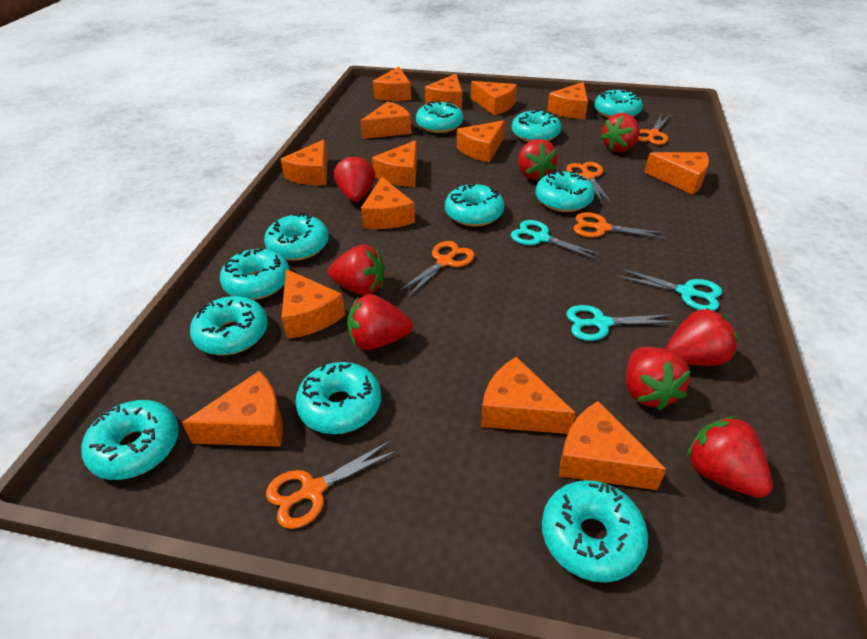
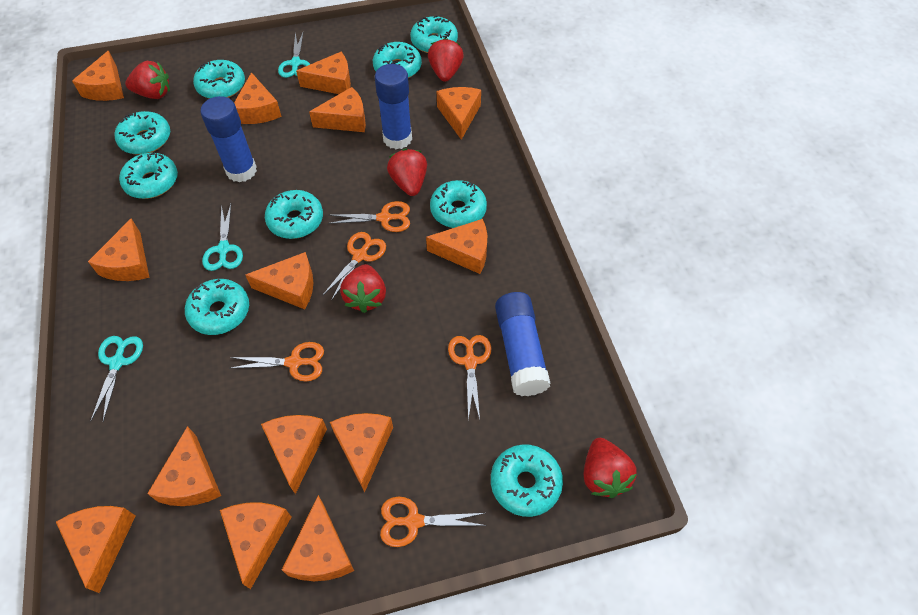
blue glue stick: none = 0 -> [200,96,257,182] [375,64,412,149] [495,292,551,396] = 3
red strawberry: [328,245,385,296] [334,154,375,202] [347,294,413,350] [518,139,558,180] [600,113,640,152] [626,347,691,410] [665,308,738,366] [686,416,773,498] = 8 -> [125,61,170,99] [340,264,386,313] [387,149,427,196] [428,38,464,82] [584,438,637,498] = 5
turquoise donut: [81,400,179,480] [190,296,268,355] [220,248,290,300] [264,213,329,261] [295,362,381,434] [416,101,463,133] [445,183,504,226] [512,110,561,142] [535,170,595,212] [542,480,648,582] [594,90,643,118] = 11 -> [115,111,170,155] [119,153,178,199] [185,279,249,335] [193,60,245,99] [265,190,323,239] [373,42,422,78] [410,15,458,53] [430,180,487,228] [491,444,563,517] = 9

